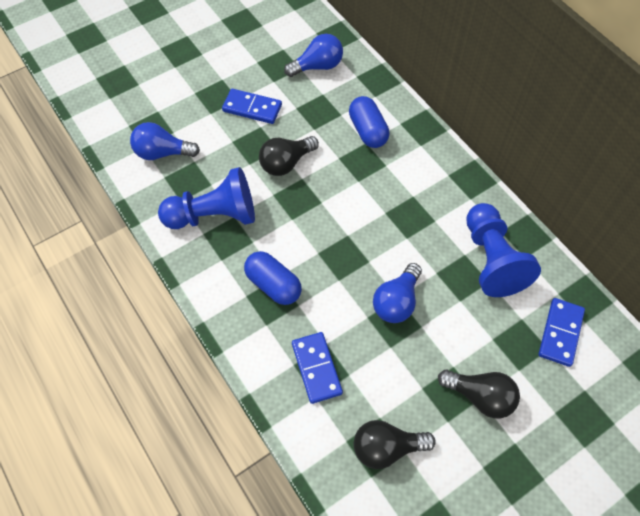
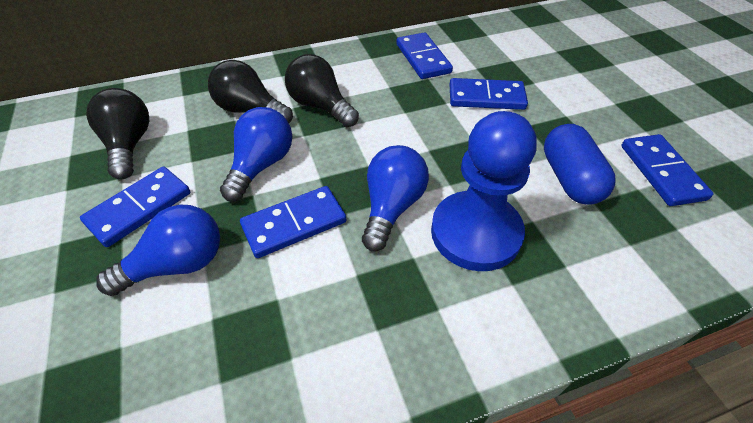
blue capsule: [244,251,302,305] [349,96,389,148] = 2 -> [544,124,616,205] = 1
blue domino: [222,89,282,124] [292,332,343,404] [539,298,585,367] = 3 -> [80,167,190,247] [240,186,346,258] [397,32,453,79] [450,78,528,110] [621,134,713,206] = 5
blue pawn: [158,167,255,229] [466,203,541,297] = 2 -> [431,111,537,271] = 1

